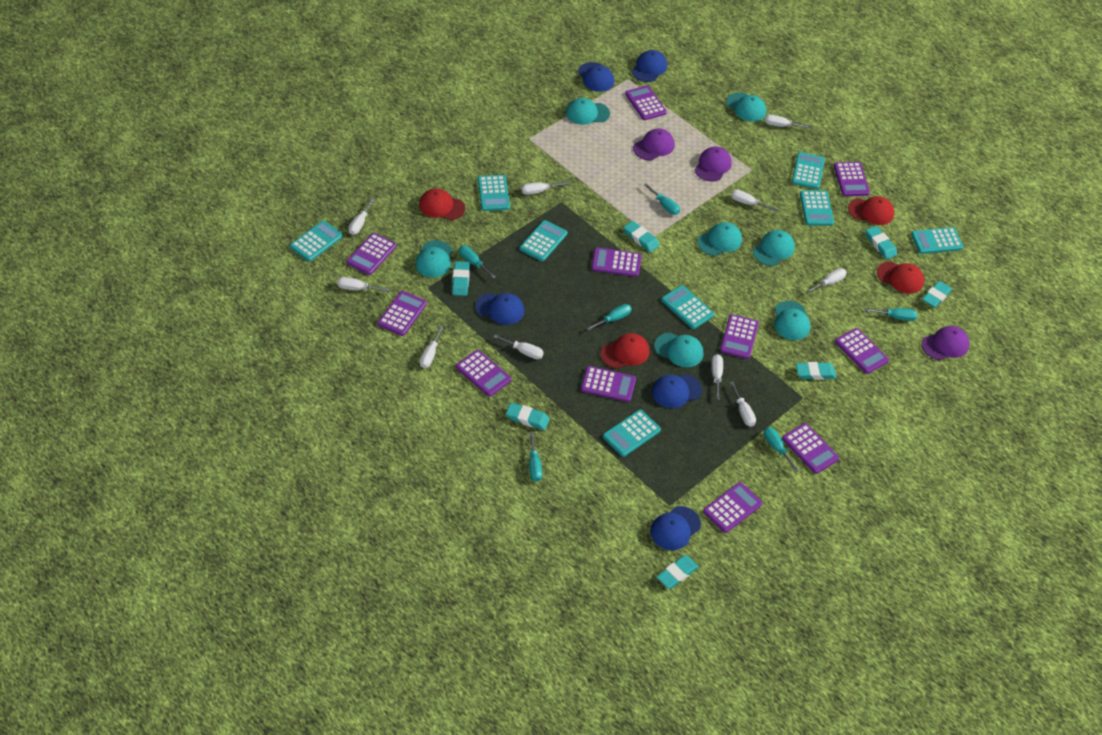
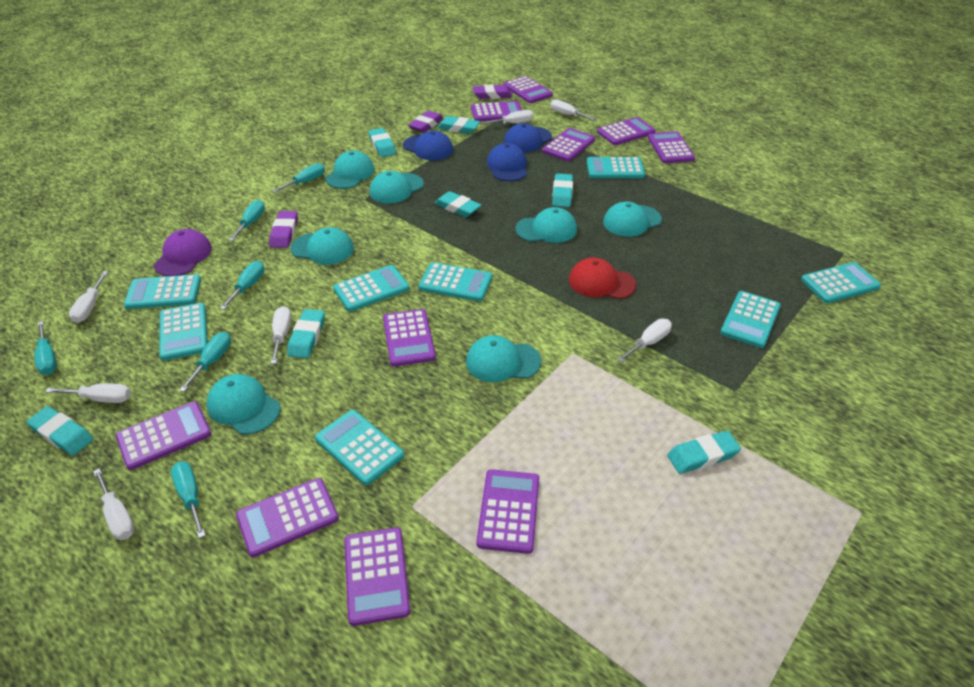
blue cap: [475,293,524,325] [578,62,614,92] [632,50,667,82] [650,506,701,550] [652,374,702,408] = 5 -> [403,131,453,160] [487,143,528,181] [504,123,552,152] = 3
purple calculator: [346,233,396,275] [378,291,427,336] [456,350,511,397] [581,366,636,402] [591,247,642,277] [625,85,667,120] [703,482,762,533] [720,314,759,359] [782,423,839,474] [834,162,870,196] [835,328,889,374] = 11 -> [116,401,211,470] [236,478,339,557] [344,527,410,626] [383,309,436,367] [471,101,522,121] [476,469,539,554] [504,76,553,103] [542,128,595,161] [597,117,656,145] [648,131,695,163] = 10
purple cap: [633,129,675,160] [695,146,732,182] [921,326,970,360] = 3 -> [154,229,212,276] = 1
purple eraser: none = 0 -> [269,211,298,248] [408,111,443,133] [473,85,512,99] = 3
red cap: [419,188,465,220] [601,333,649,369] [848,196,894,225] [877,261,924,294] = 4 -> [569,258,636,299] = 1
white screwdriver: [337,277,390,291] [348,199,375,235] [420,326,444,368] [494,335,544,359] [521,182,570,195] [711,354,723,400] [730,381,756,427] [731,190,778,212] [765,115,812,128] [806,268,847,293] = 10 -> [45,383,131,403] [69,271,108,323] [93,468,135,540] [271,306,291,364] [481,110,533,124] [550,99,597,120] [617,318,672,362] = 7

